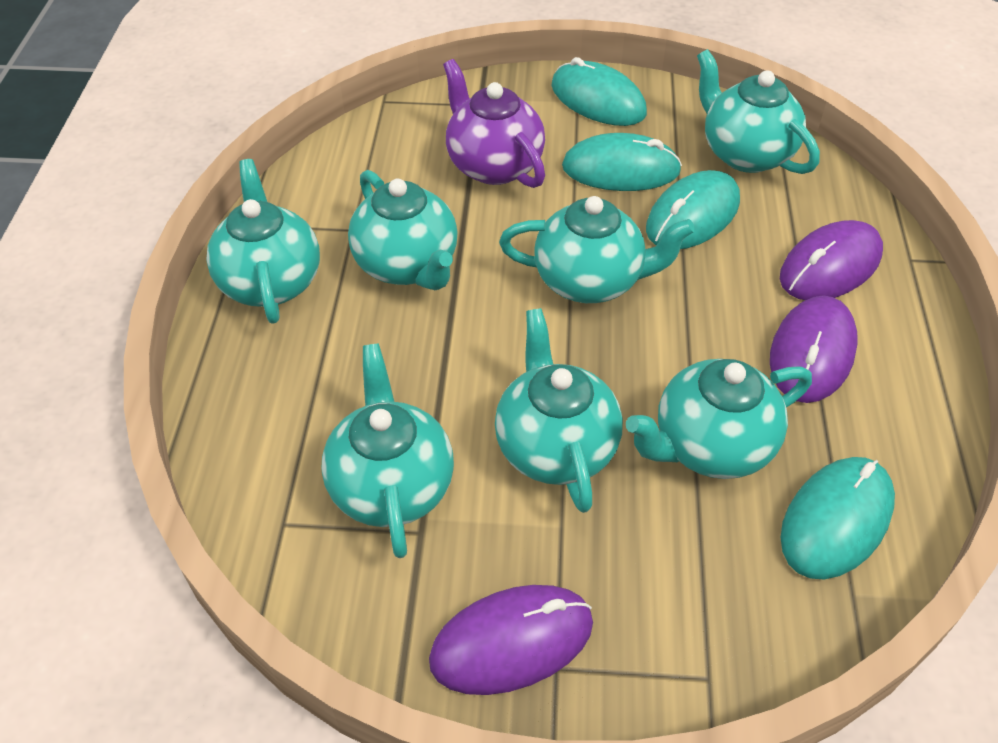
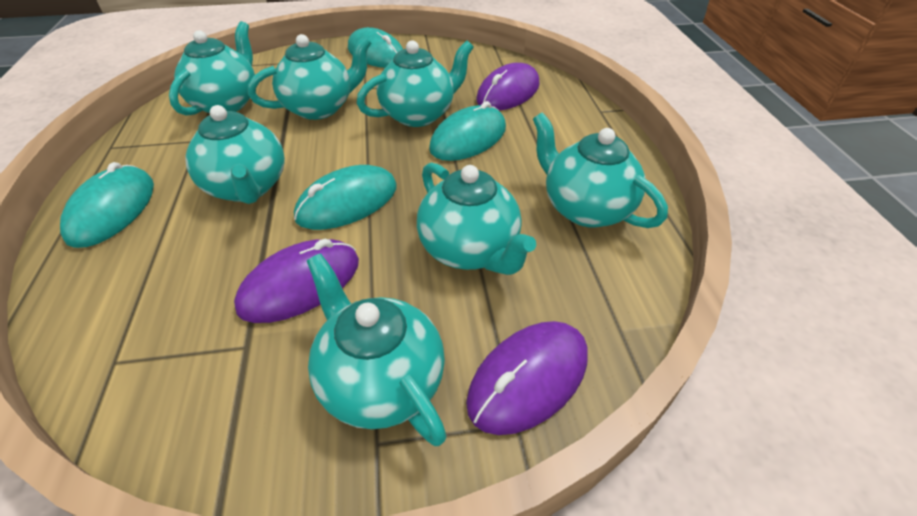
purple teapot: [443,59,545,188] = 1 -> none = 0

